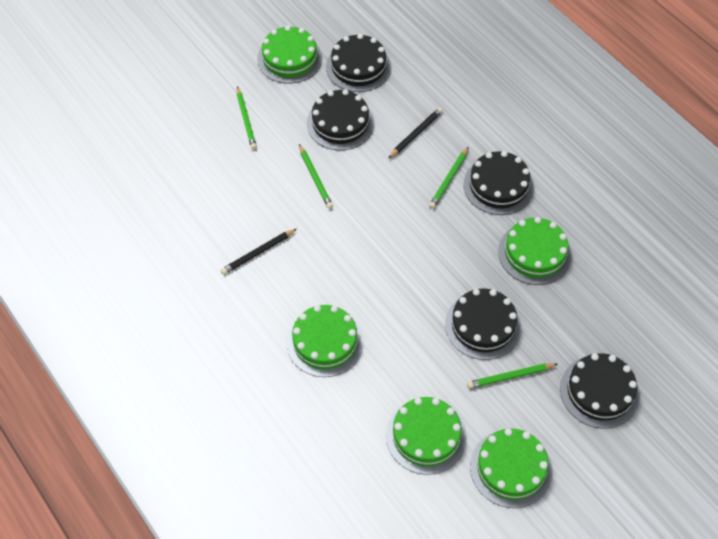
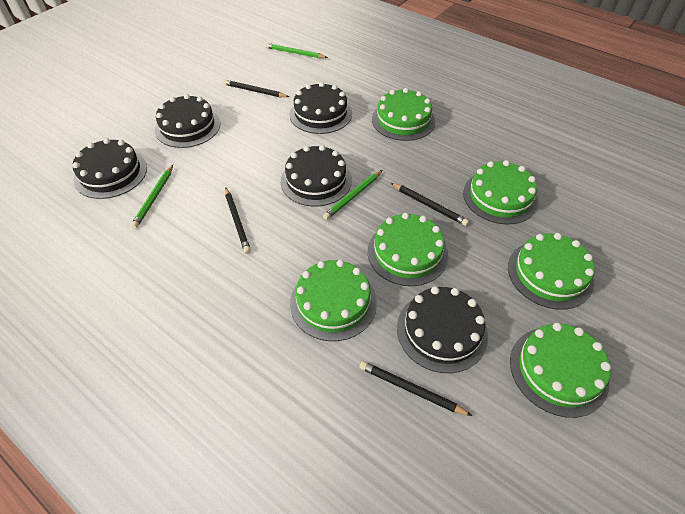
black pencil: [221,229,296,275] [389,107,443,158] = 2 -> [223,80,289,97] [225,187,251,254] [359,361,472,416] [391,183,469,226] = 4
green cake: [257,25,322,84] [287,305,364,377] [386,397,467,475] [470,428,553,508] [498,217,572,285] = 5 -> [290,260,377,341] [367,213,448,286] [372,88,436,141] [463,160,538,224] [508,233,595,310] [510,323,611,418] = 6
green pencil: [237,86,257,150] [299,144,333,209] [429,146,469,209] [467,363,557,389] = 4 -> [131,165,173,229] [265,43,328,58] [323,170,382,220] = 3

